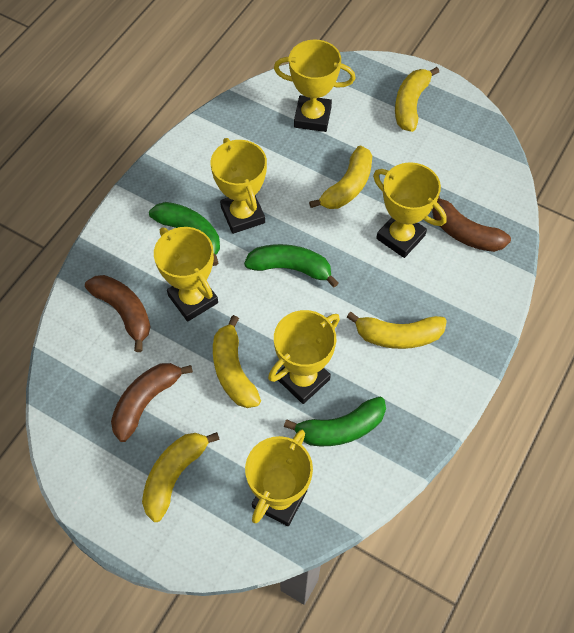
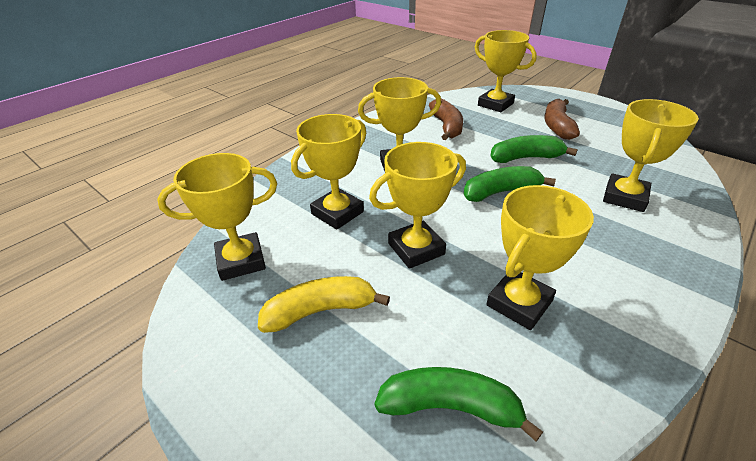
brown banana: [85,275,151,352] [111,363,193,442] [432,196,511,252] = 3 -> [429,98,463,140] [544,99,580,140] = 2
yellow banana: [142,432,220,522] [213,315,261,408] [309,145,372,209] [347,312,447,349] [395,67,439,132] = 5 -> [258,276,390,333] = 1
yellow trophy: [154,227,218,322] [211,138,267,234] [245,430,313,526] [268,310,340,404] [274,39,355,132] [373,162,447,258] = 6 -> [157,153,277,281] [291,114,366,229] [358,77,441,171] [369,142,466,269] [475,30,537,112] [486,185,594,330] [603,99,699,212] = 7

